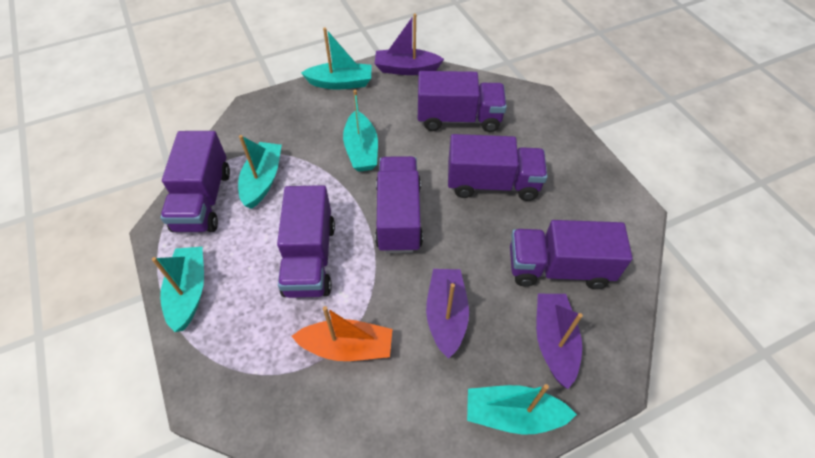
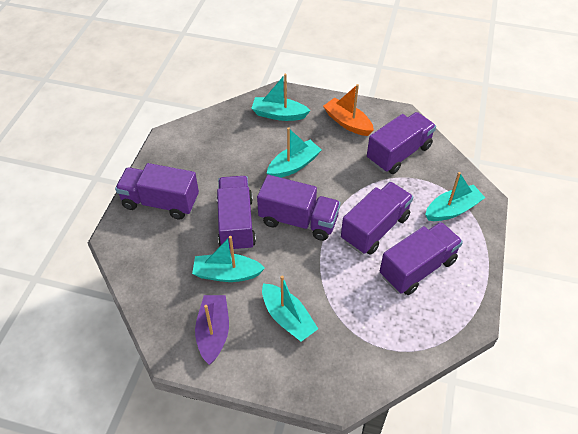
purple boat: [375,13,444,75] [426,269,469,359] [536,294,583,389] = 3 -> [195,295,229,365] = 1

